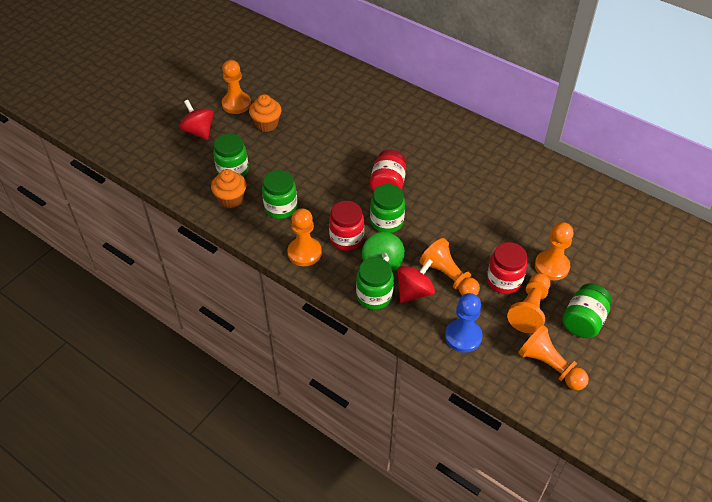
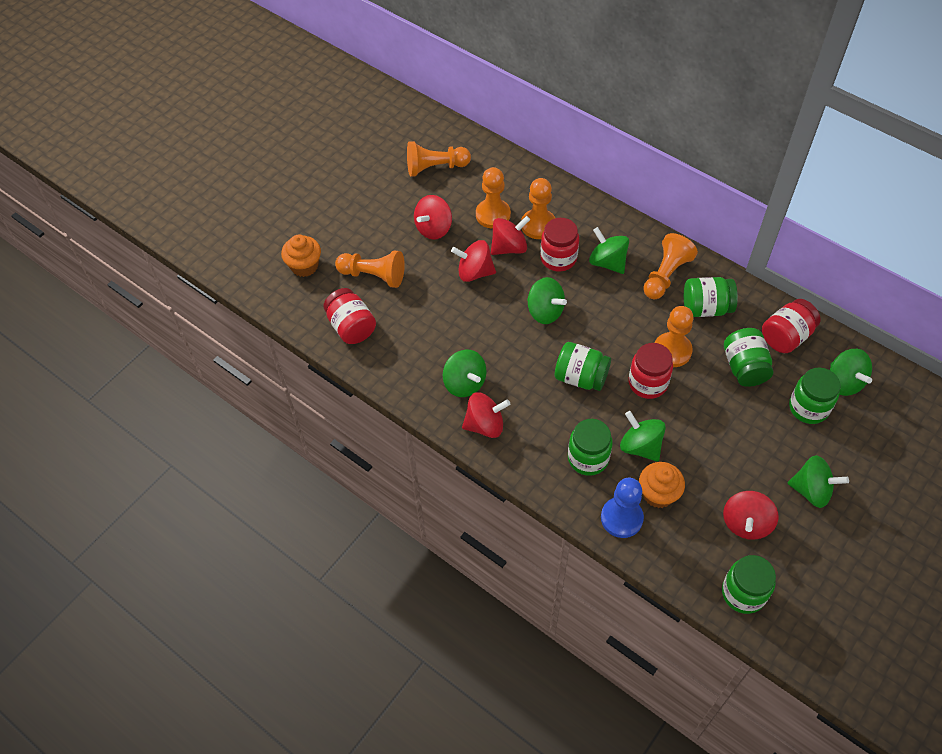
green jar: [213,134,249,177] [262,170,297,219] [356,257,394,310] [370,184,405,233] [562,283,612,338] = 5 -> [555,342,611,391] [568,419,613,476] [684,277,738,317] [722,555,776,614] [724,328,773,387] [789,367,841,424] = 6
green spinning top: [362,232,405,272] = 1 -> [443,350,487,397] [527,277,567,324] [589,227,629,274] [620,411,666,462] [788,455,849,508] [830,349,872,396] = 6
red jar: [329,201,364,251] [370,150,406,191] [487,242,527,294] = 3 -> [323,288,376,344] [540,218,579,272] [628,343,673,399] [762,299,821,353] = 4
red spinning top: [179,100,213,140] [397,258,435,303] = 2 -> [414,195,452,240] [451,240,496,282] [462,392,510,438] [491,216,530,255] [723,491,778,540] = 5

